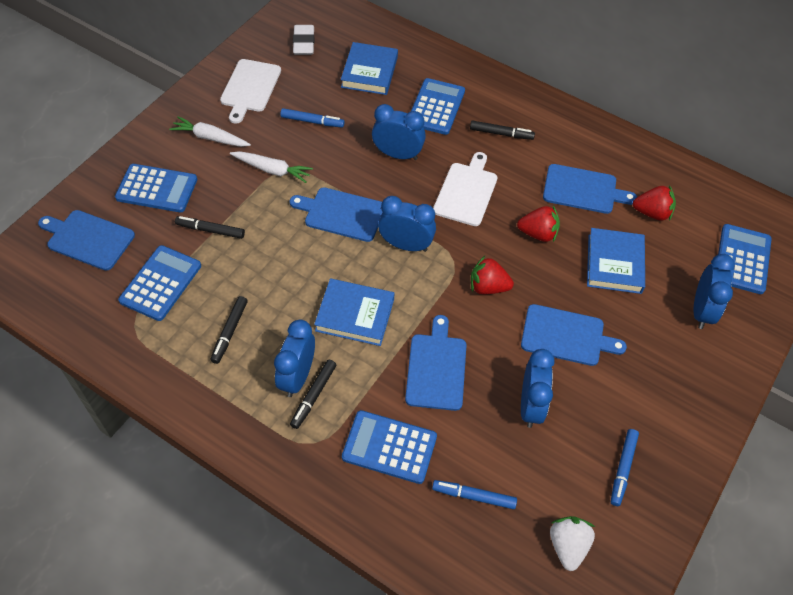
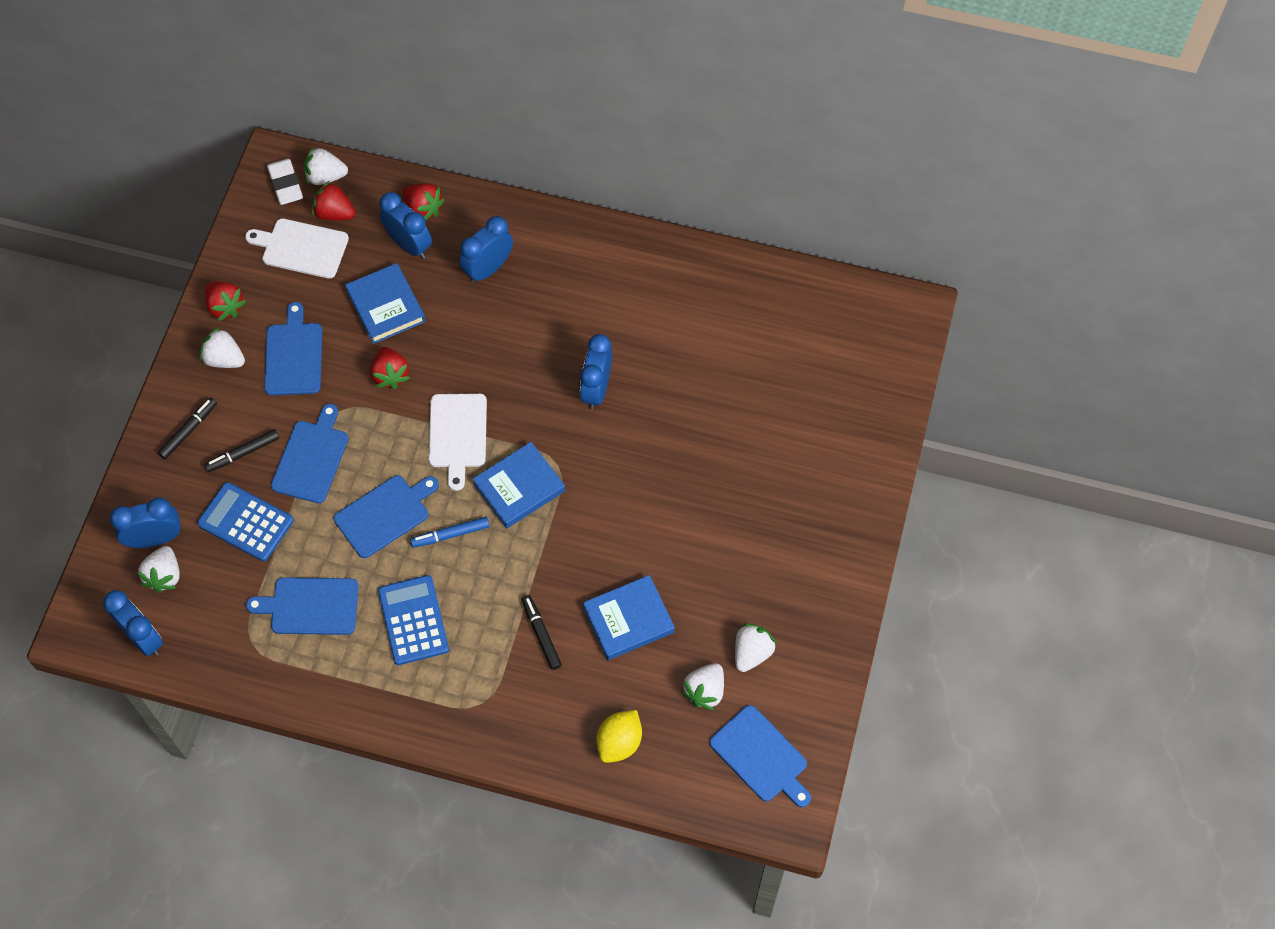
black marker: [175,216,245,239] [210,296,248,364] [290,360,336,429] [470,120,535,140] = 4 -> [158,397,217,459] [204,429,279,472] [522,595,562,670] = 3
blue calculator: [115,164,197,212] [118,245,201,321] [342,410,437,484] [411,78,465,135] [718,224,772,294] = 5 -> [197,482,294,562] [378,575,449,665] = 2
blue marker: [280,108,345,127] [432,480,517,509] [611,429,639,506] = 3 -> [410,517,490,548] = 1
red strawberry: [471,256,514,294] [517,206,560,242] [633,185,676,221] = 3 -> [205,281,246,321] [312,181,355,221] [371,347,410,390] [402,183,445,221] = 4
white carrot: [169,116,251,147] [230,151,313,183] = 2 -> none = 0
white strawberry: [550,516,595,571] = 1 -> [137,546,179,593] [200,327,245,368] [304,147,348,185] [681,663,724,710] [735,624,777,672] = 5
yellow lemon: none = 0 -> [596,710,642,763] = 1

